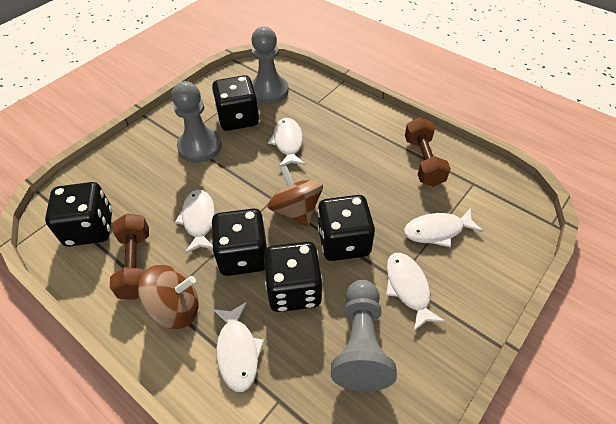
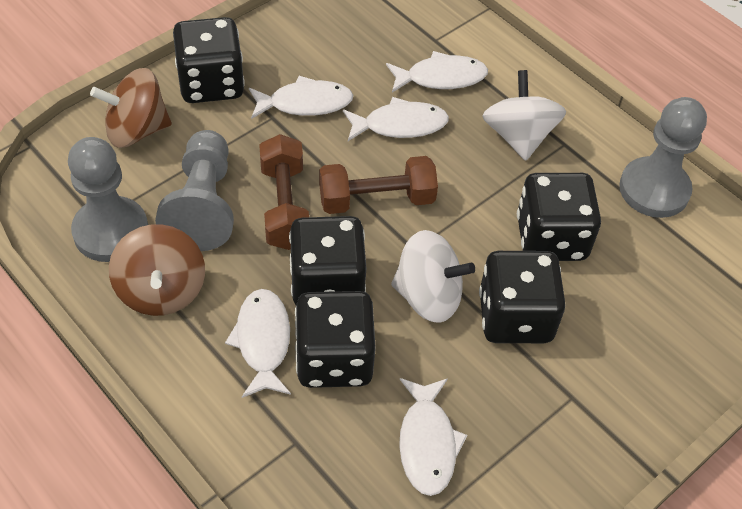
white spinning top: none = 0 -> [391,230,475,323] [482,70,566,161] = 2

